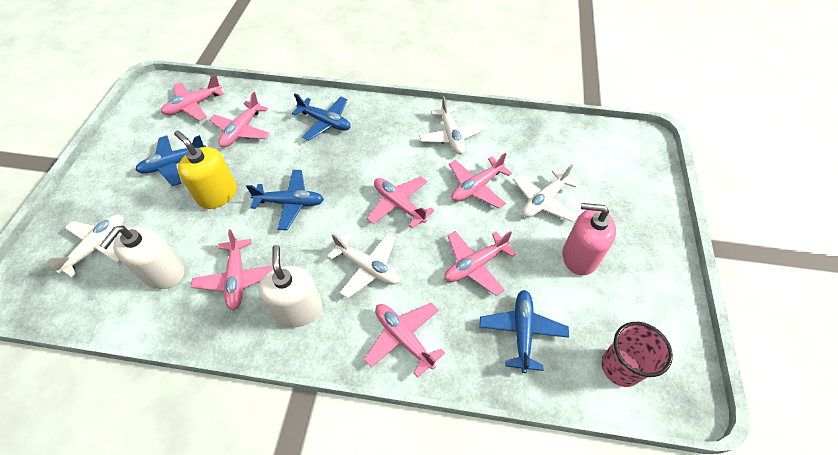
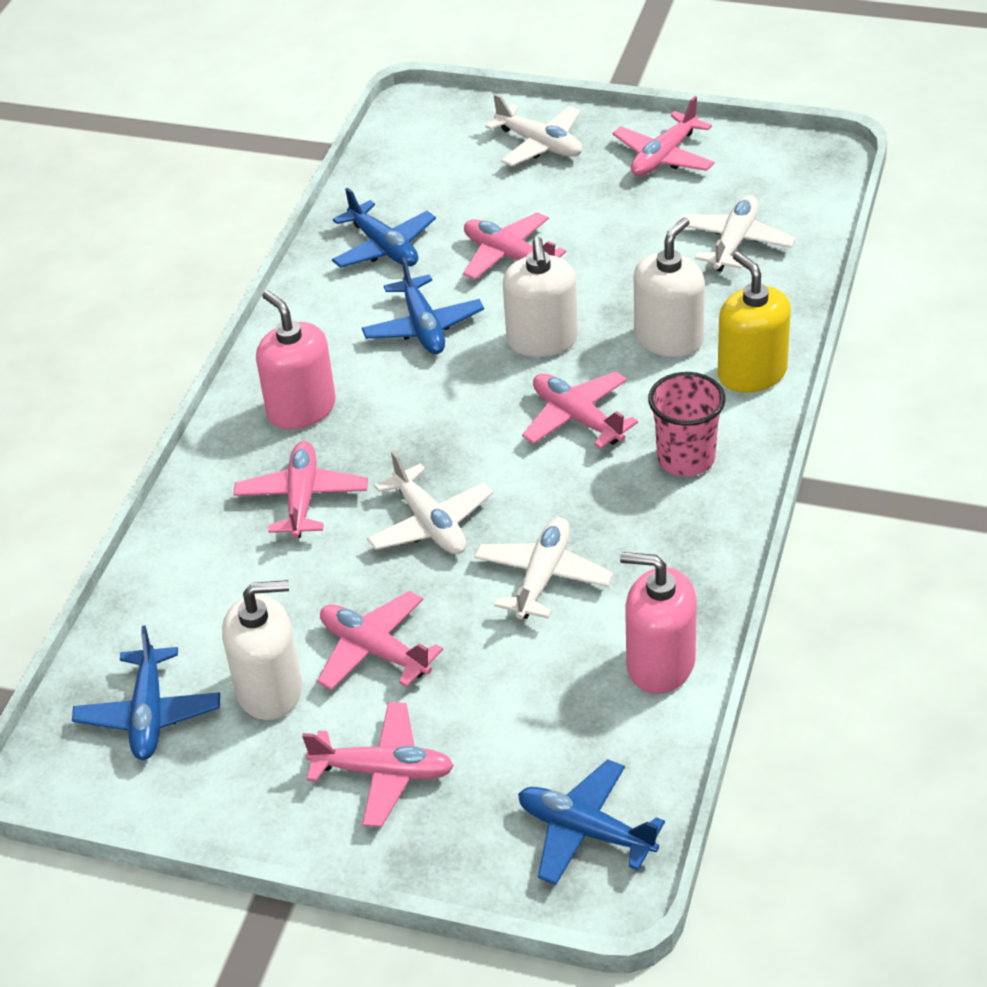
pink plane: [161,74,224,121] [191,229,273,310] [209,92,270,147] [364,303,445,378] [367,176,434,229] [444,231,516,296] [449,153,512,208] = 7 -> [234,441,368,538] [302,702,454,827] [317,591,443,690] [463,212,566,280] [522,372,638,449] [612,96,715,176] = 6
pink soap dispenser: [562,203,616,275] = 1 -> [256,290,336,429] [620,552,697,694] = 2
white soap dispenser: [100,226,184,289] [258,245,322,327] = 2 -> [222,580,302,720] [503,237,578,357] [634,217,705,357] = 3

